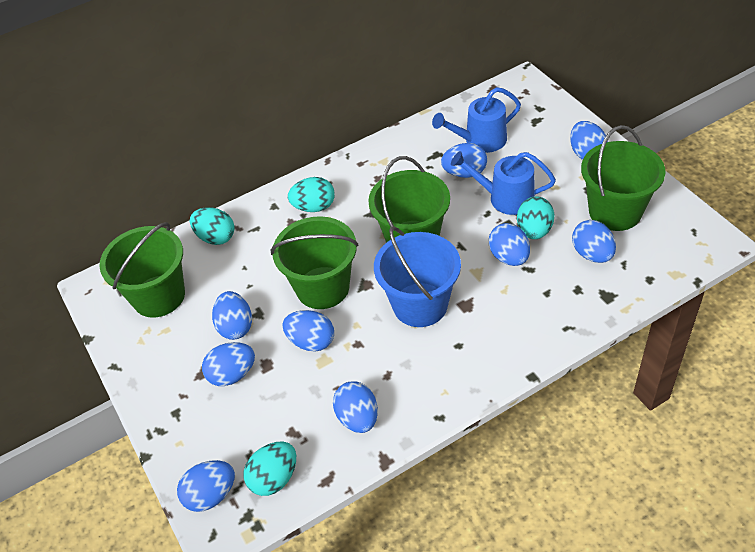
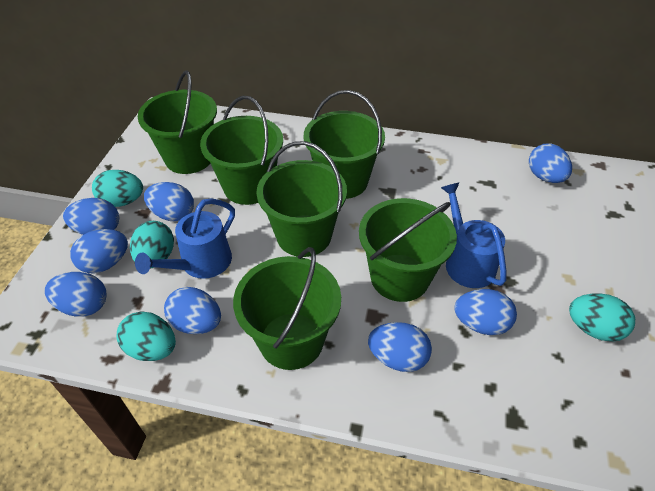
blue bucket: [374,227,461,327] = 1 -> none = 0
blue egg: [177,460,235,512] [202,342,255,386] [212,291,252,340] [282,310,334,352] [333,381,378,433] [441,143,487,178] [489,223,530,266] [570,121,608,160] [572,220,616,263] = 9 -> [45,272,106,317] [63,198,119,235] [70,229,128,273] [144,182,194,221] [164,287,221,334] [368,322,432,372] [454,289,517,335] [529,143,572,183] = 8
green bucket: [100,222,185,318] [270,216,358,309] [368,156,450,243] [581,125,665,231] = 4 -> [138,70,217,174] [200,96,283,205] [233,247,341,370] [256,141,347,257] [304,90,385,199] [359,198,457,302] = 6

